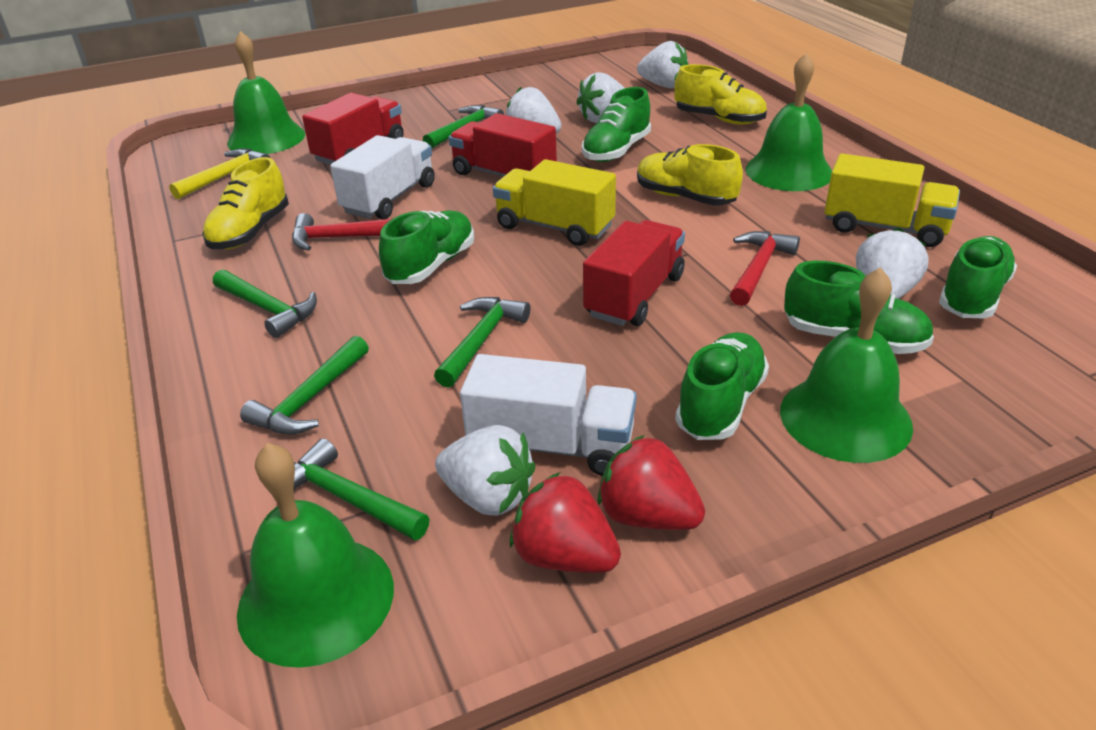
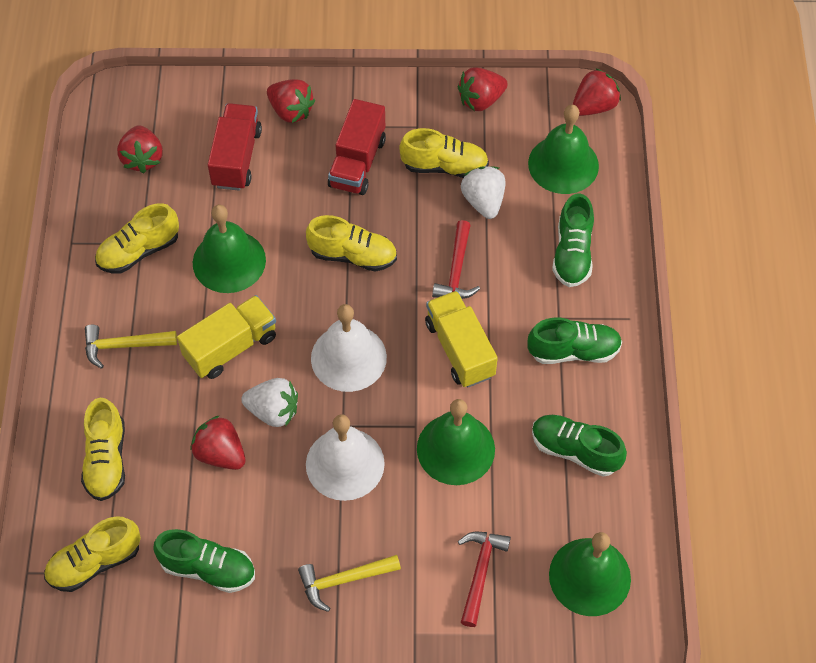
green hammer: [213,269,317,338] [240,336,369,435] [294,438,430,541] [423,105,504,148] [434,297,530,388] = 5 -> none = 0
green shoe: [379,210,474,284] [582,87,651,162] [675,332,769,440] [784,261,934,354] [939,236,1017,318] = 5 -> [153,529,255,593] [527,318,622,364] [532,415,627,477] [552,193,594,287] = 4
red strawberry: [510,472,621,573] [597,435,705,530] = 2 -> [117,125,163,173] [190,415,246,470] [267,79,315,123] [458,68,508,111] [573,68,621,116] = 5
red truck: [302,93,404,165] [449,113,557,177] [583,220,685,326] = 3 -> [208,103,262,191] [328,99,386,195] = 2
white bell: none = 0 -> [306,415,385,501] [311,304,387,392] = 2
white strawberry: [435,425,536,516] [506,86,561,133] [576,72,624,123] [637,41,689,88] [856,227,929,299] = 5 -> [241,378,298,427] [461,167,505,219] = 2
white truck: [330,135,435,219] [460,354,637,476] = 2 -> none = 0
yellow hammer: [169,148,270,200] = 1 -> [85,325,177,369] [298,555,401,612] = 2
yellow shoe: [202,157,289,249] [637,144,743,206] [674,64,767,124] = 3 -> [44,516,141,592] [81,398,125,501] [95,203,179,274] [306,215,397,272] [399,128,489,178] = 5

